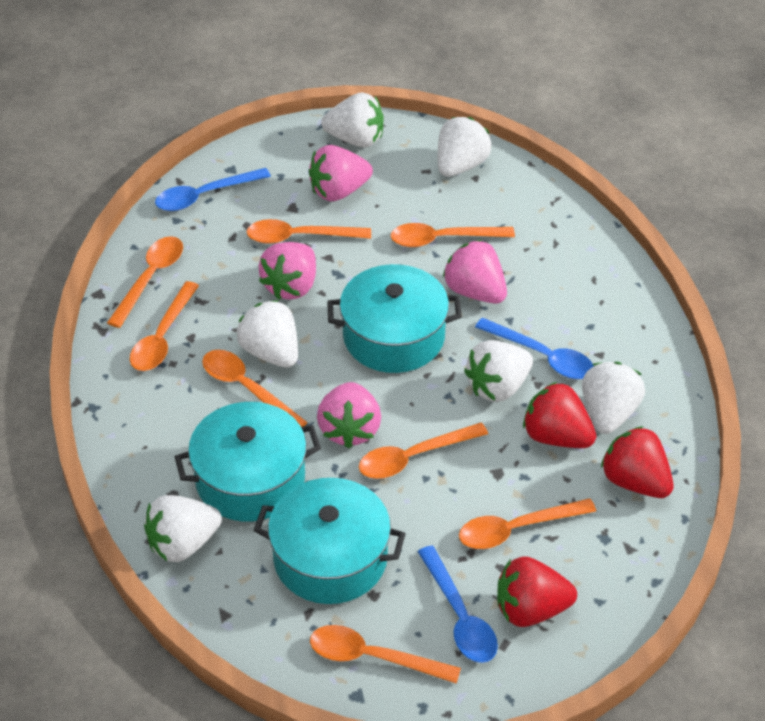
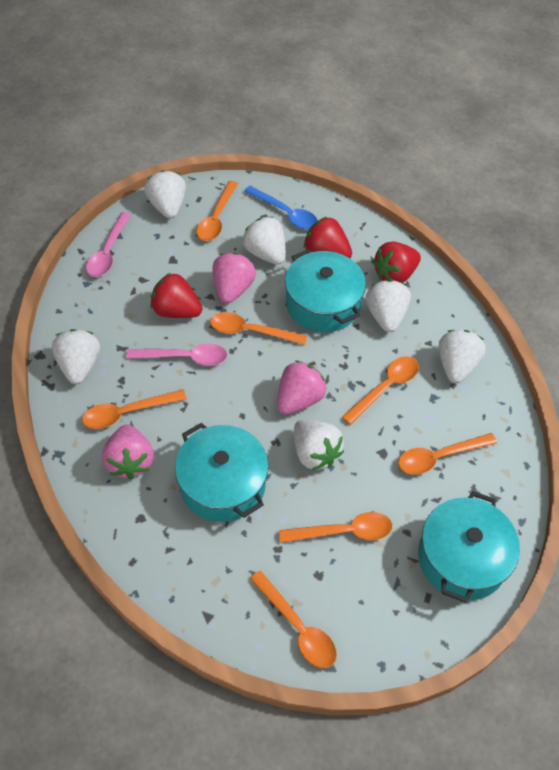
blue spoon: [155,168,271,211] [418,545,498,663] [475,318,594,379] = 3 -> [244,186,318,230] = 1
orange spoon: [107,236,183,328] [130,281,199,371] [202,350,308,427] [246,219,371,244] [310,625,461,684] [359,422,488,479] [391,223,515,247] [459,498,596,549] = 8 -> [82,390,187,429] [197,181,238,241] [210,312,307,345] [250,570,337,668] [279,512,392,543] [342,356,419,425] [398,433,497,475] = 7
pink spoon: none = 0 -> [86,212,131,277] [126,343,227,366] = 2
pink strawberry: [258,242,316,300] [308,145,373,201] [317,382,381,448] [443,240,507,304] = 4 -> [102,425,154,480] [212,253,256,304] [277,360,327,415] = 3

